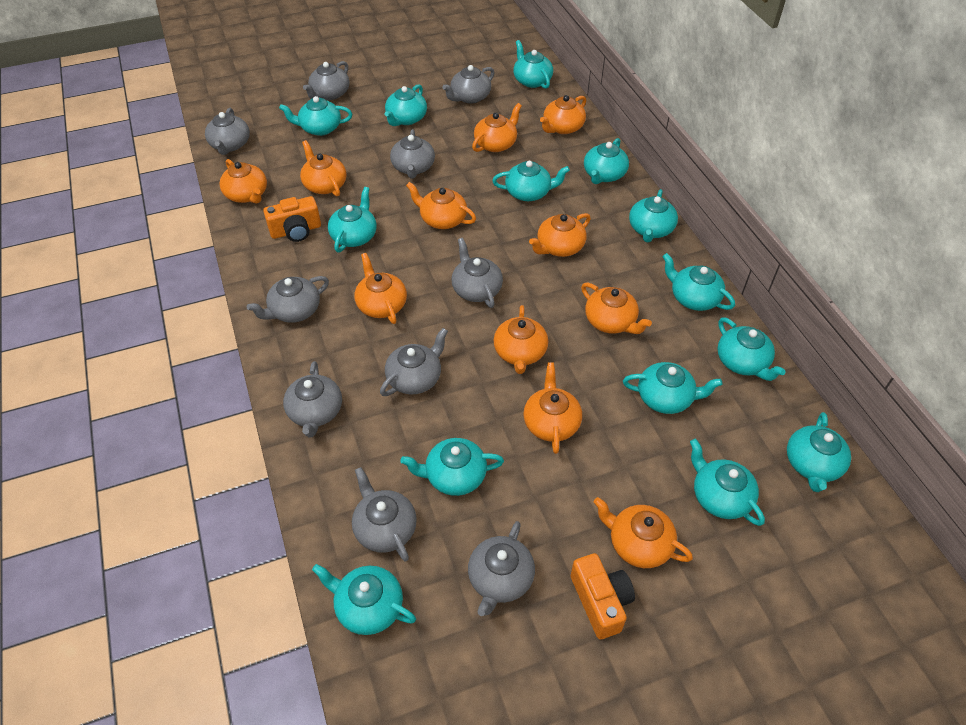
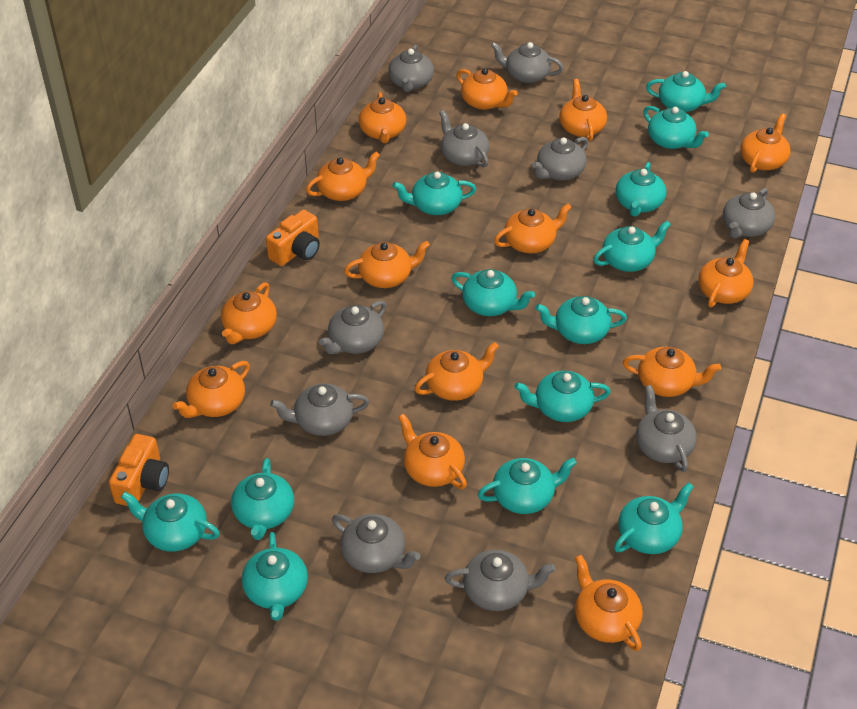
orange teapot: [219,159,267,204] [300,140,347,196] [354,253,407,324] [406,182,476,229] [472,103,522,152] [494,305,548,374] [524,362,582,454] [529,213,591,257] [540,95,586,134] [581,283,652,334] [594,497,693,568] = 11 -> [172,361,250,418] [221,282,277,344] [306,151,380,201] [344,241,430,288] [359,92,406,143] [398,414,467,489] [415,342,499,401] [456,68,518,110] [494,203,572,253] [559,79,607,141] [575,555,643,651] [623,347,721,397] [698,239,753,307] [740,113,790,173] = 14
turquoise teapot: [279,96,352,136] [312,564,416,635] [328,187,377,252] [384,84,427,126] [400,438,504,496] [492,161,570,201] [513,40,553,89] [584,138,629,184] [623,362,722,414] [629,189,678,243] [662,253,735,311] [690,439,765,526] [717,317,786,381] [787,412,851,492] = 14 -> [121,492,220,551] [231,458,294,540] [242,532,308,621] [393,172,476,215] [451,269,535,316] [478,458,577,514] [514,371,611,422] [535,296,627,344] [593,221,671,272] [614,482,694,554] [615,162,667,217] [643,106,709,149] [646,71,726,112] = 13

